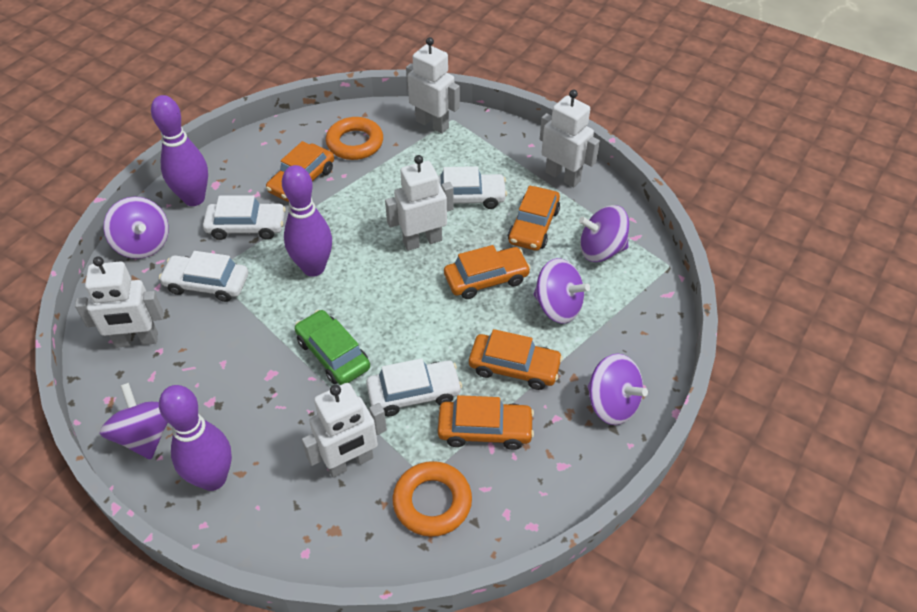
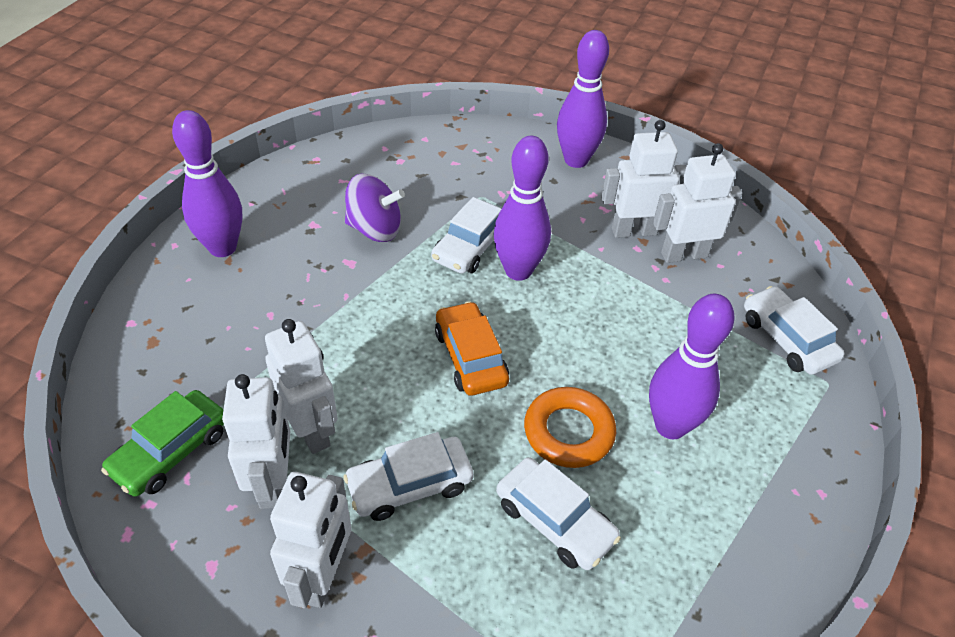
orange car: [266,141,334,202] [438,395,534,450] [444,245,531,299] [469,329,563,390] [508,186,560,251] = 5 -> [435,301,509,396] = 1
orange ring: [326,117,383,160] [393,461,472,537] = 2 -> [524,387,616,468] = 1
purple bowling pin: [151,95,208,206] [159,385,232,491] [282,165,332,277] = 3 -> [172,110,242,257] [493,136,551,281] [557,30,609,168] [649,294,735,439] = 4
purple spinning top: [99,383,168,460] [104,197,169,259] [533,258,590,324] [579,205,629,262] [588,353,648,425] = 5 -> [345,173,405,242] = 1

